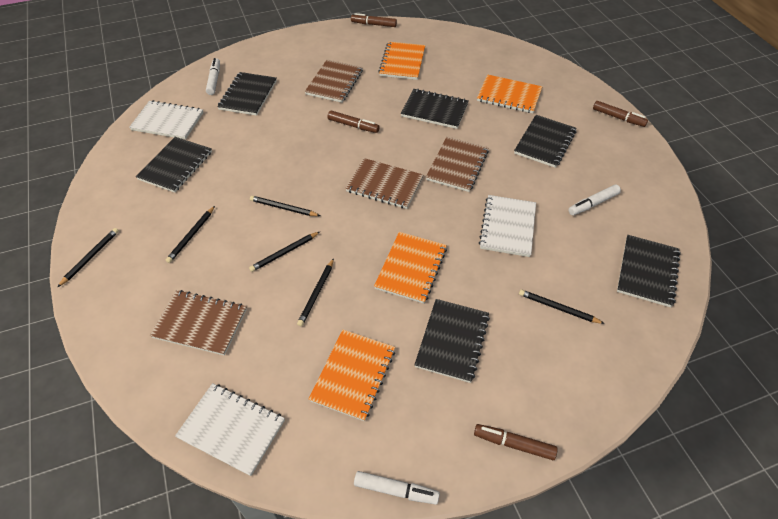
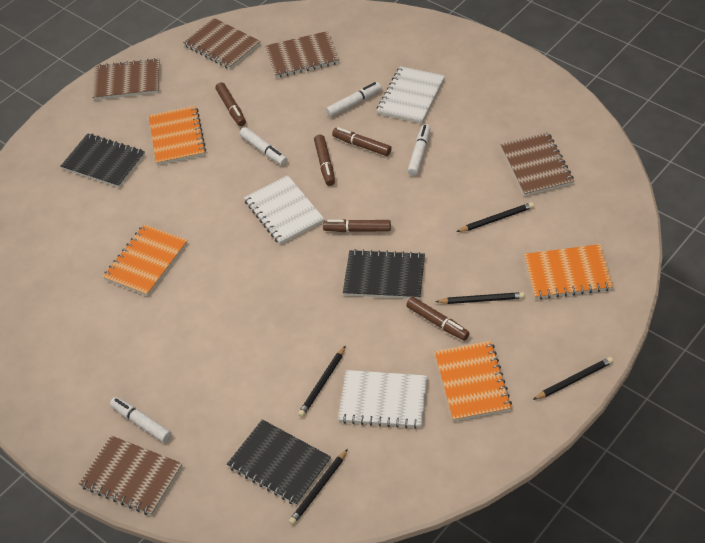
black notebook: [136,137,212,193] [217,72,277,116] [401,89,469,129] [415,299,490,383] [514,115,576,168] [617,235,681,307] = 6 -> [61,133,145,188] [227,419,331,506] [343,249,425,299] = 3
black pencil: [58,228,119,287] [166,206,215,263] [249,232,320,272] [250,196,320,216] [297,258,334,326] [519,289,605,324] = 6 -> [289,449,348,525] [298,346,346,417] [435,292,525,304] [456,202,534,232] [533,357,613,400] = 5
brown marker: [328,111,380,133] [351,13,397,27] [474,424,558,460] [593,101,648,127] = 4 -> [216,82,246,126] [314,135,335,186] [323,219,391,232] [332,127,392,156] [406,297,470,341] = 5
brown notebook: [150,290,247,356] [305,59,363,103] [345,158,423,209] [426,136,489,192] = 4 -> [78,435,183,516] [92,58,160,100] [183,18,261,69] [265,31,339,78] [500,132,574,196] = 5
white marker: [206,58,220,95] [354,471,440,505] [568,184,621,215] = 3 -> [110,397,171,443] [240,127,287,165] [326,82,382,117] [408,124,431,176] = 4

